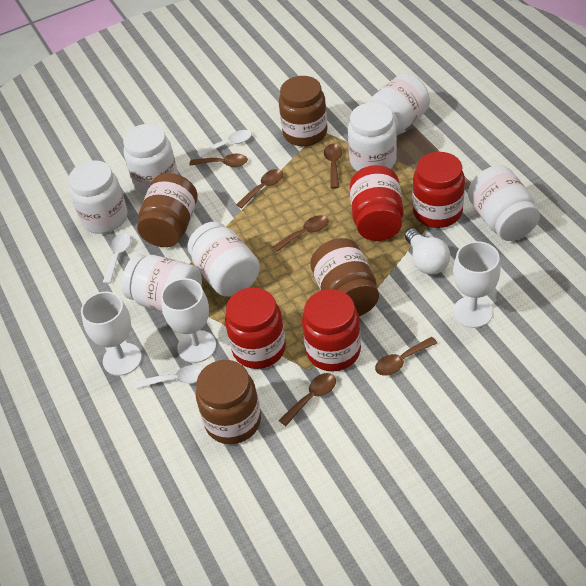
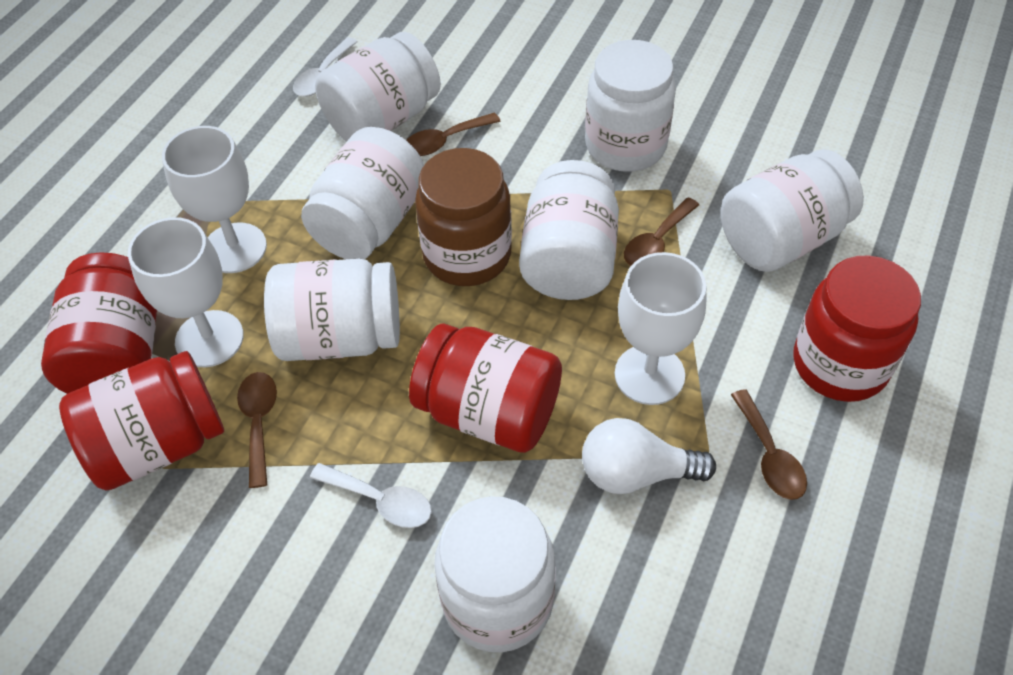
brown jar: [137,173,197,247] [196,360,261,444] [279,76,327,146] [310,238,379,316] = 4 -> [415,148,512,286] = 1
brown spoon: [190,154,248,167] [236,169,283,209] [272,215,328,252] [279,373,336,426] [324,144,342,189] [375,337,437,376] = 6 -> [237,372,277,488] [406,112,501,156] [624,198,699,266] [731,389,807,500] = 4
white spoon: [102,233,131,284] [136,365,204,389] [198,130,252,158] = 3 -> [293,37,358,97] [310,463,432,528] = 2

